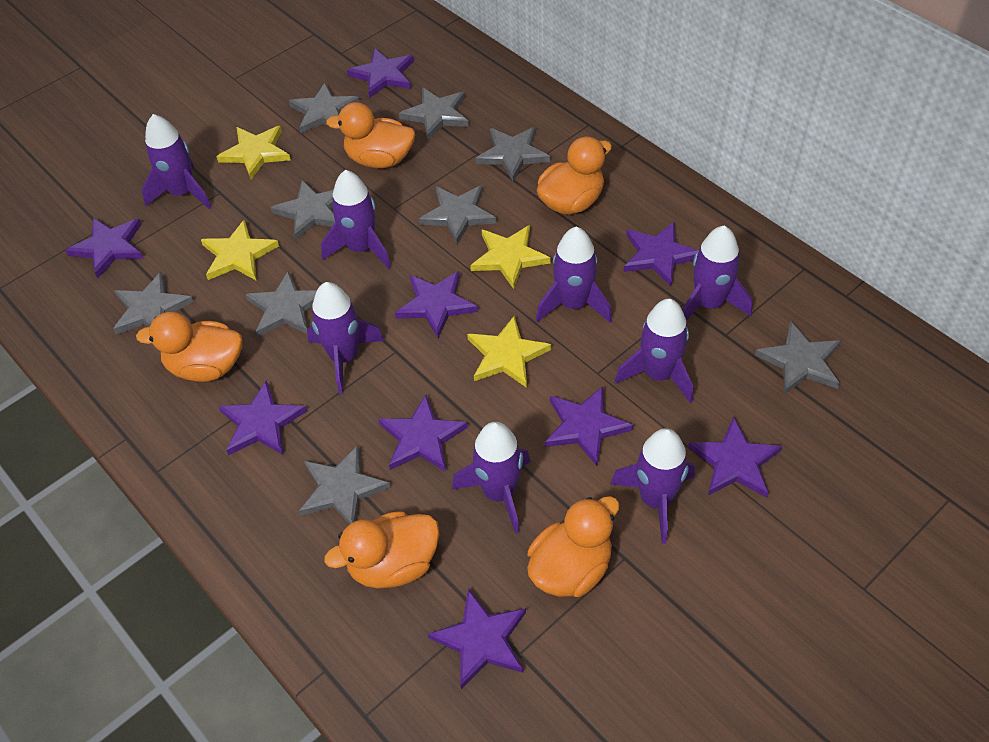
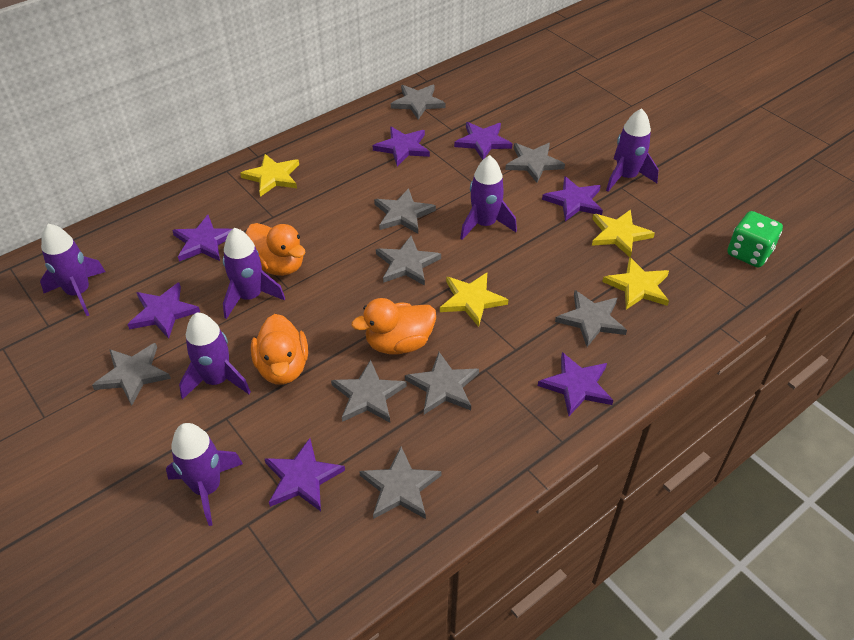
green dice: none = 0 -> [727,211,783,267] = 1
orange duck: [136,312,242,382] [324,511,440,589] [326,102,415,168] [527,496,619,597] [537,137,612,215] = 5 -> [246,223,305,276] [251,314,308,385] [351,298,436,354] = 3
purple rocket: [141,114,212,209] [307,282,384,393] [321,170,391,269] [452,422,530,534] [536,227,612,323] [611,428,695,544] [615,299,693,403] [682,226,752,320] = 8 -> [40,224,105,316] [166,423,243,526] [179,313,251,400] [223,228,285,319] [460,155,517,240] [606,108,659,192] = 6
purple star: [65,218,144,278] [218,380,307,455] [347,48,414,98] [378,395,468,472] [395,271,478,338] [428,589,526,689] [545,386,633,466] [624,222,699,287] [688,417,782,498] = 9 -> [127,282,200,339] [172,215,232,262] [264,438,345,511] [373,126,430,166] [454,122,512,160] [538,352,613,416] [542,176,603,221] = 7

